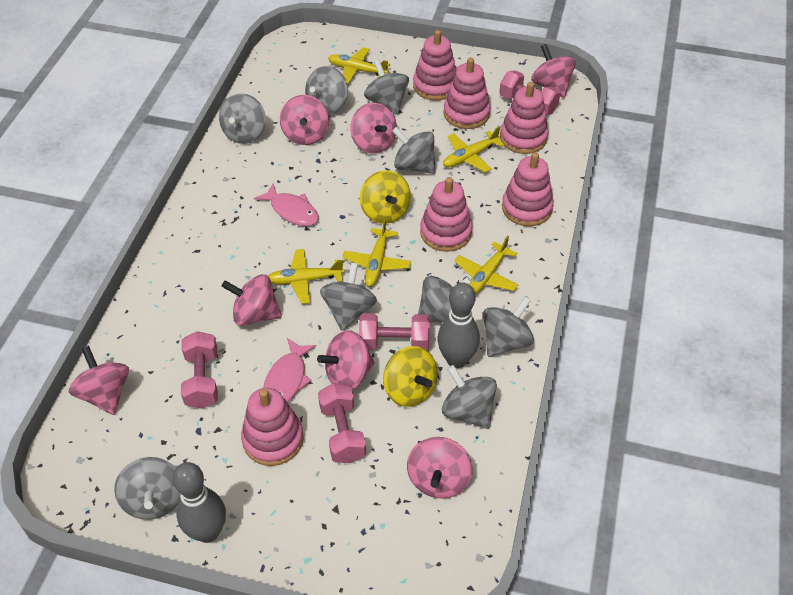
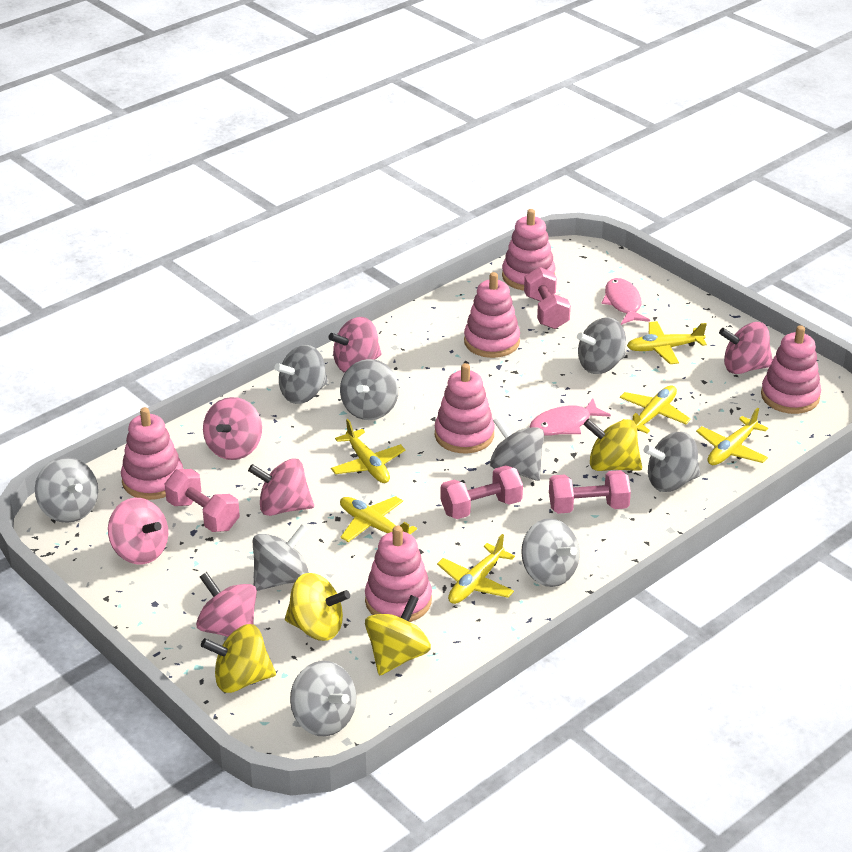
grey bowling pin: [173,462,226,543] [437,283,480,368] = 2 -> none = 0
pink spinning top: [69,346,129,415] [222,274,282,326] [280,95,329,145] [317,330,375,390] [350,103,397,153] [407,437,473,499] [531,44,576,98] = 7 -> [108,498,168,564] [196,572,257,637] [203,397,262,460] [248,458,314,516] [328,317,382,373] [719,322,773,374] = 6
yellow plane: [268,249,344,304] [328,47,390,84] [342,218,411,286] [443,126,505,173] [454,236,518,295] = 5 -> [331,419,406,483] [340,496,417,542] [437,534,515,604] [620,385,691,434] [627,321,707,364] [696,408,768,465] = 6
yellow spinning top: [360,170,411,224] [383,346,438,407] = 2 -> [201,624,276,693] [285,573,350,641] [365,595,431,676] [583,419,642,471] = 4

